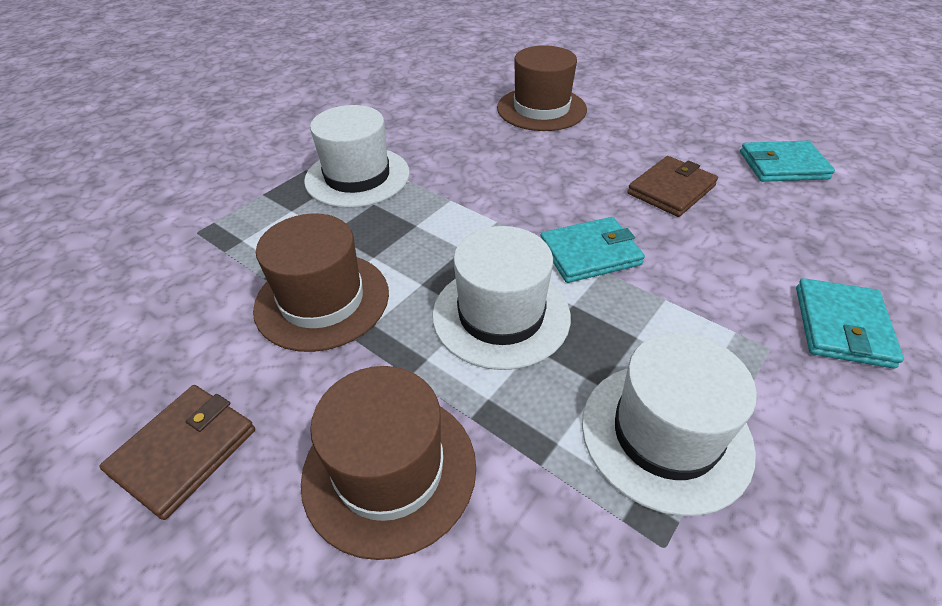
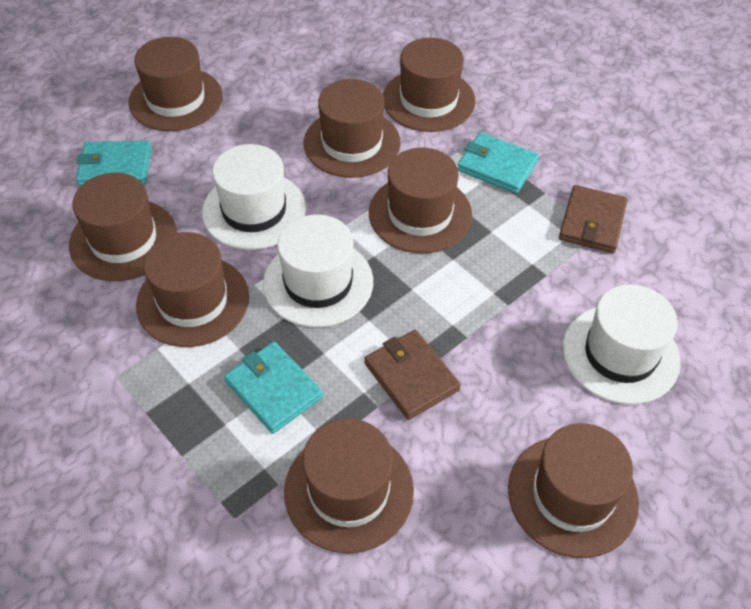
brown hat: [253,214,389,352] [301,366,476,560] [497,45,587,131] = 3 -> [69,173,177,281] [129,37,223,131] [136,232,249,347] [284,419,414,553] [304,79,401,178] [369,148,472,253] [383,38,475,132] [508,423,639,558] = 8

